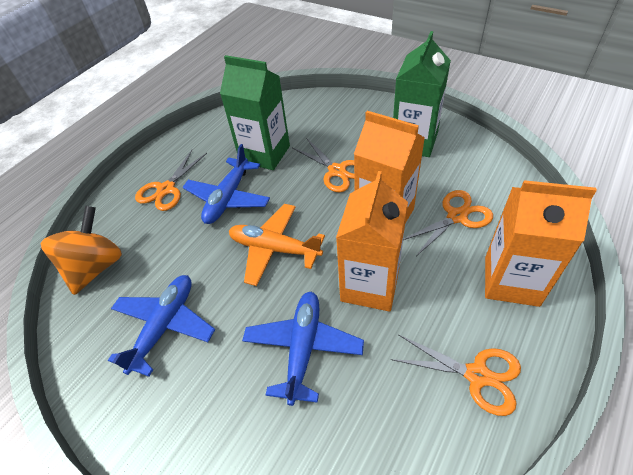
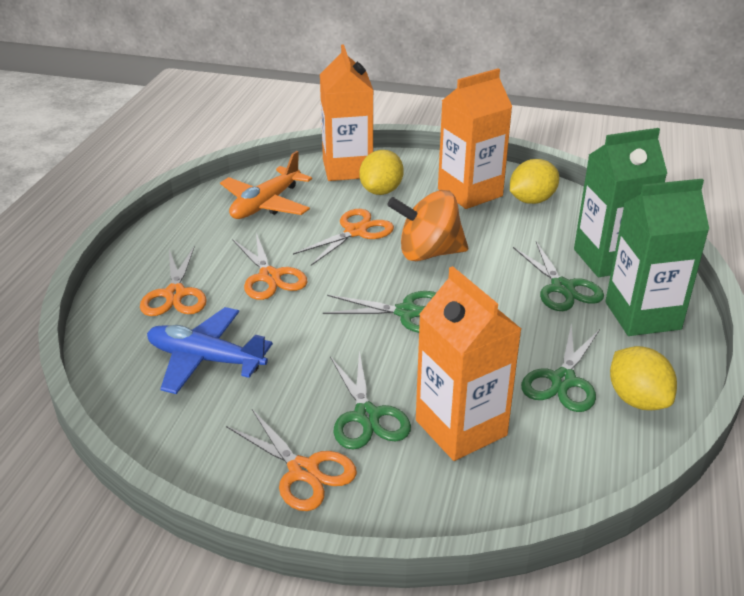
blue plane: [108,275,215,377] [183,144,270,224] [242,292,364,406] = 3 -> [147,307,273,394] = 1
green scissors: none = 0 -> [323,291,436,333] [330,351,411,449] [513,241,604,311] [521,323,600,412] = 4
yellow lemon: none = 0 -> [359,150,404,195] [510,159,559,204] [610,346,677,410] = 3

